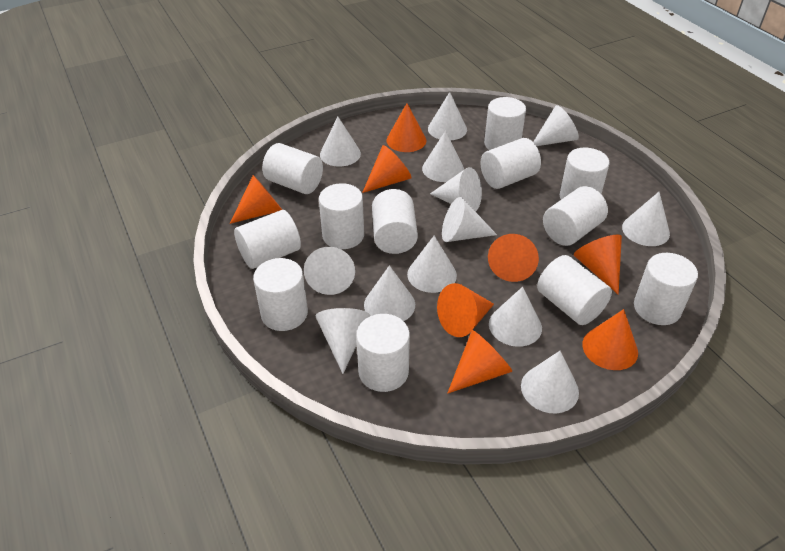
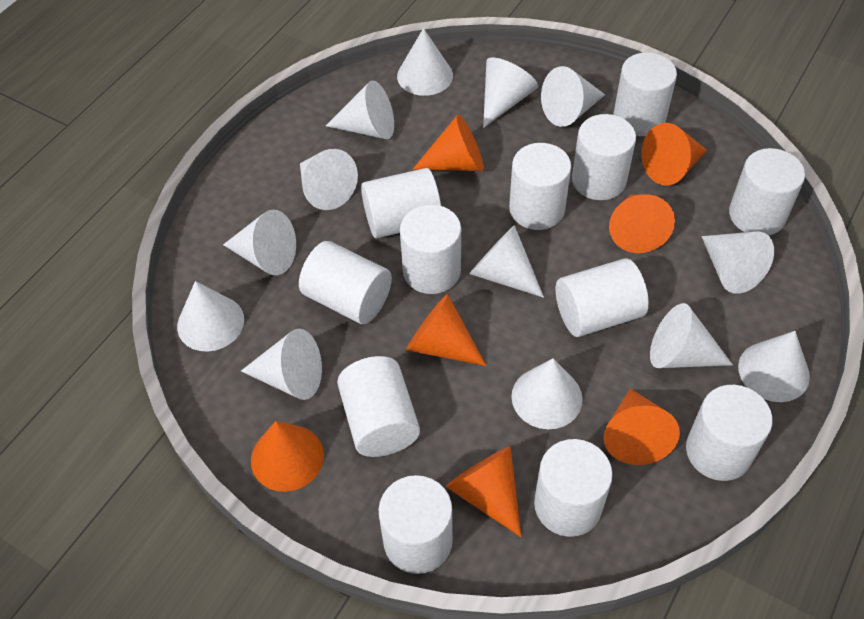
orange cone: [230,175,282,224] [362,145,412,193] [387,103,426,152] [437,283,494,337] [448,330,512,393] [488,234,539,282] [574,235,622,295] [582,309,638,370] = 8 -> [251,421,324,492] [406,294,487,366] [413,114,484,171] [445,446,522,537] [604,388,680,465] [609,194,675,253] [641,123,707,185] = 7

